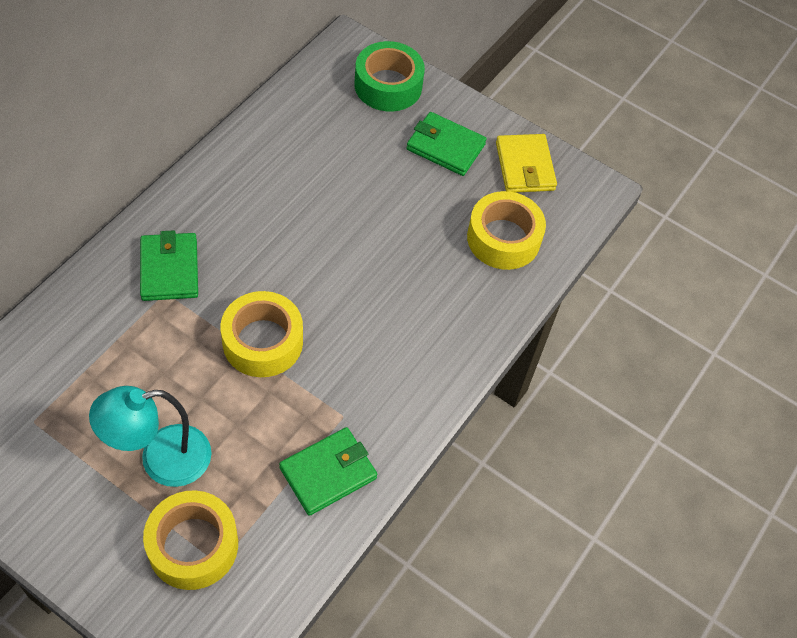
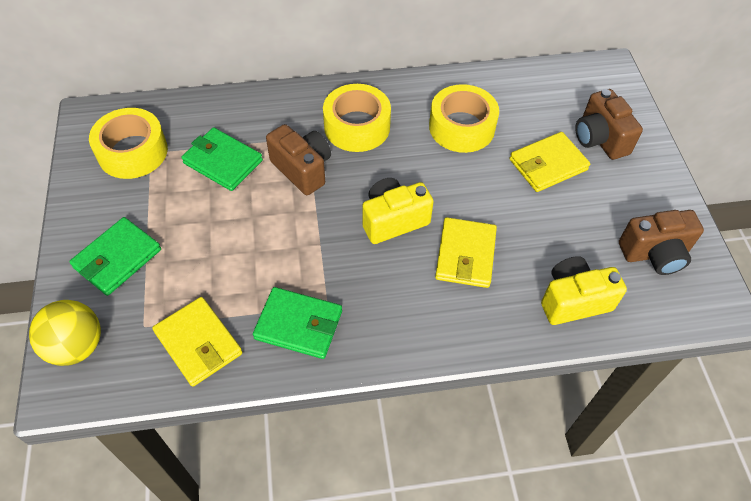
brown camera: none = 0 -> [266,124,331,195] [575,89,643,160] [619,210,704,275] = 3
green tape: [355,41,425,112] = 1 -> none = 0
turquoise lamp: [89,386,212,487] = 1 -> none = 0
yellow ball: none = 0 -> [29,300,101,366] = 1
yellow camera: none = 0 -> [362,178,434,244] [541,256,627,325] = 2
yellow wallet: [496,134,557,193] = 1 -> [152,297,242,387] [435,217,497,288] [509,132,590,192] = 3

